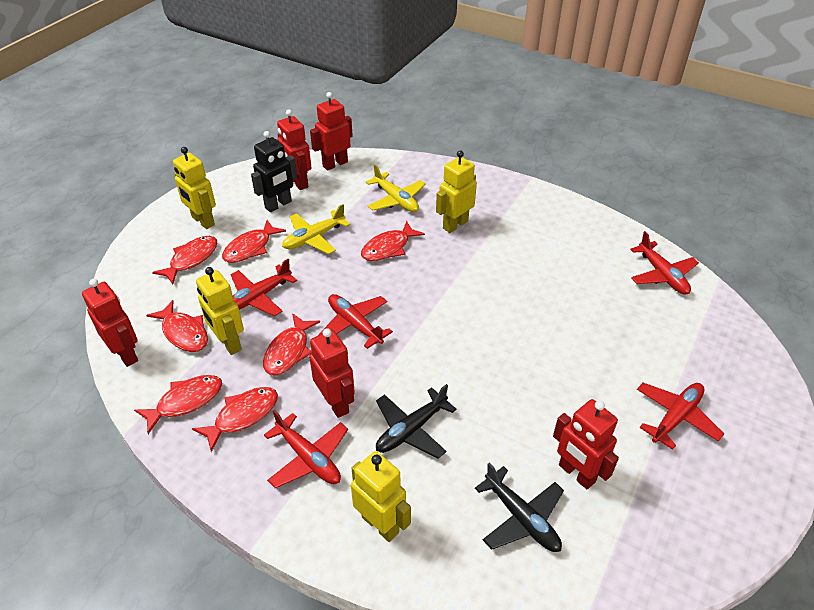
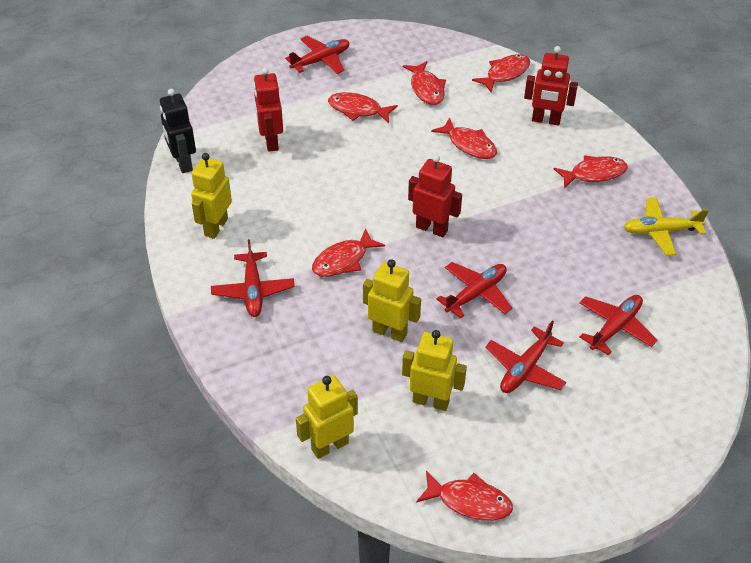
black plane: [376,384,457,459] [475,463,564,552] = 2 -> none = 0
red robot: [82,279,138,367] [277,110,312,190] [309,328,355,418] [310,92,353,171] [553,399,619,489] = 5 -> [253,67,283,152] [408,155,462,237] [524,46,578,125] = 3
yellow plane: [282,204,350,254] [366,164,426,212] = 2 -> [624,198,709,256] = 1

